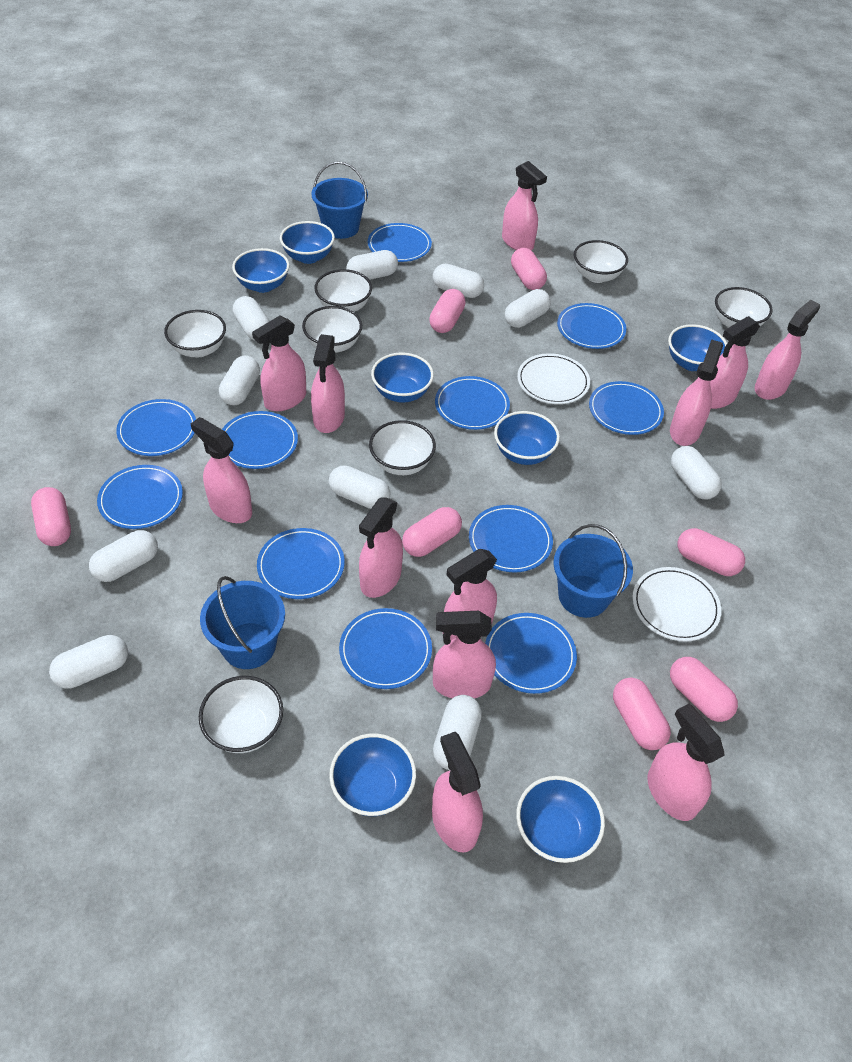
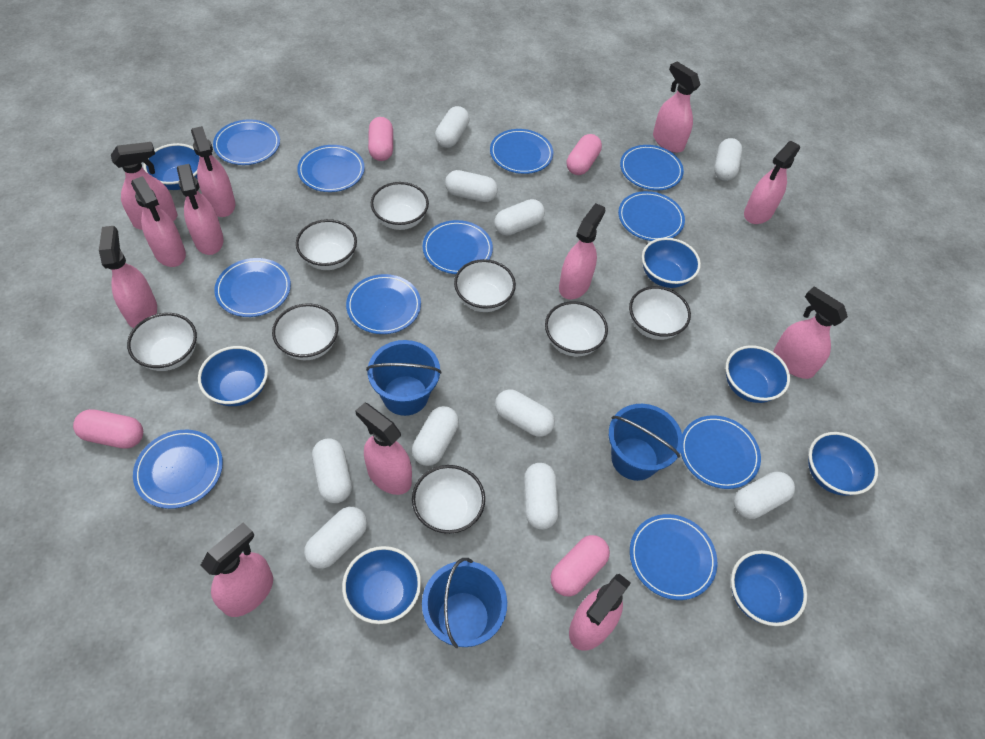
pink capsule: [31,487,71,546] [402,507,462,557] [429,289,466,333] [511,248,547,290] [613,678,671,750] [670,657,738,722] [677,528,745,576] = 7 -> [73,409,143,449] [368,117,393,161] [551,535,610,597] [567,134,602,175] = 4
white bowl: [164,310,226,357] [199,676,283,753] [302,306,362,353] [314,269,372,312] [369,420,436,475] [574,240,628,283] [715,287,773,328] = 7 -> [127,313,197,371] [272,303,339,360] [296,219,357,270] [371,182,429,230] [412,465,485,534] [454,259,516,312] [545,301,608,357] [629,286,691,340] = 8
white plate: [517,353,590,404] [632,567,721,641] = 2 -> none = 0

